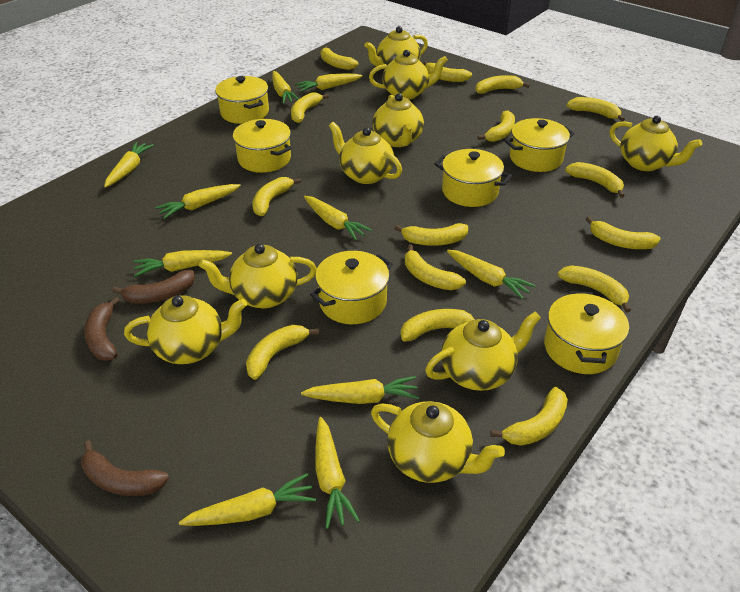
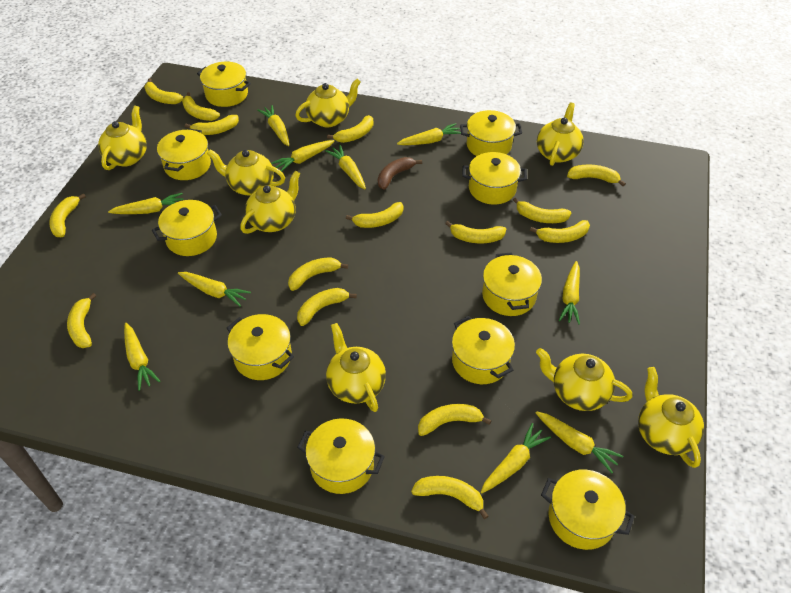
brown banana: [81,440,169,496] [84,297,120,361] [112,270,195,304] = 3 -> [378,157,422,190] = 1
yellow pot: [215,76,269,124] [233,119,292,173] [310,251,393,324] [434,149,512,207] [505,118,575,172] [544,291,629,374] = 6 -> [152,200,222,256] [157,128,211,180] [197,62,251,107] [227,314,294,380] [297,418,385,494] [452,316,515,384] [460,110,522,156] [462,152,527,205] [482,252,542,316] [541,469,635,550] = 10
yellow teapot: [124,295,247,364] [199,244,317,309] [329,122,402,184] [364,26,428,67] [369,50,448,100] [371,401,505,483] [372,93,424,147] [425,312,541,391] [610,116,702,171] = 9 -> [98,106,147,170] [207,149,285,196] [240,171,300,234] [295,79,361,127] [326,323,386,412] [536,348,633,411] [537,103,584,166] [638,367,704,468] = 8

